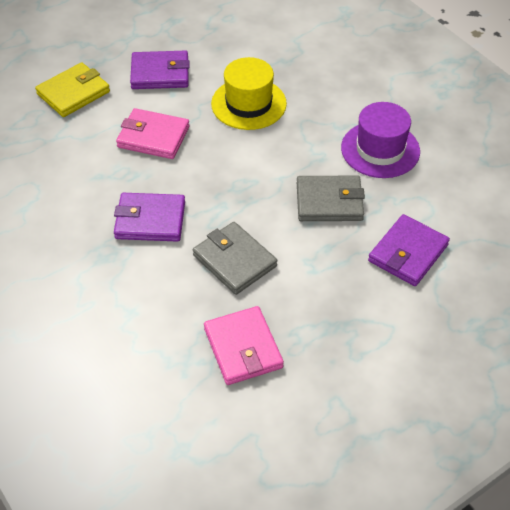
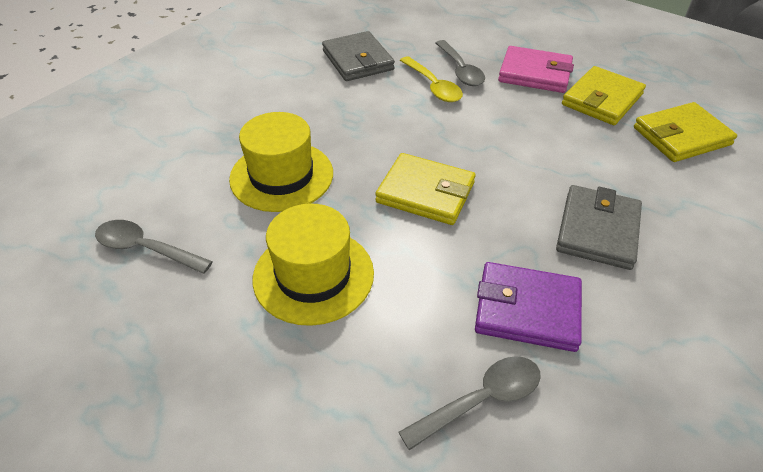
grey spoon: none = 0 -> [95,220,213,274] [398,356,541,450] [436,40,485,86] = 3
pink wallet: [116,108,190,159] [204,306,284,385] = 2 -> [498,46,574,93] = 1
purple hat: [341,102,420,178] = 1 -> none = 0
purple wallet: [114,193,185,242] [130,51,190,89] [368,214,450,286] = 3 -> [475,262,582,352] = 1
yellow hat: [211,57,287,130] = 1 -> [229,112,333,212] [253,203,374,326] = 2
yellow spoon: none = 0 -> [400,56,463,102] = 1
yellow wallet: [35,62,110,117] = 1 -> [375,153,476,225] [562,66,646,125] [634,102,737,162] = 3

